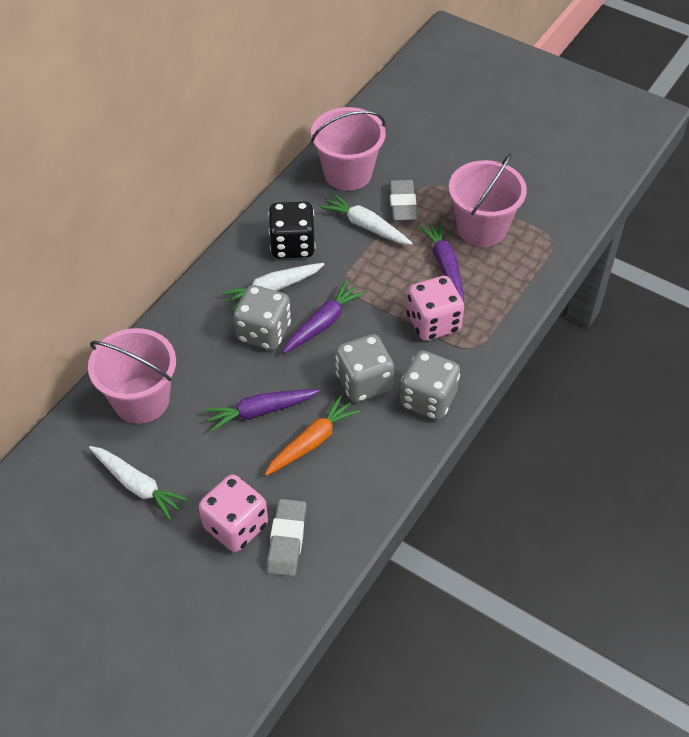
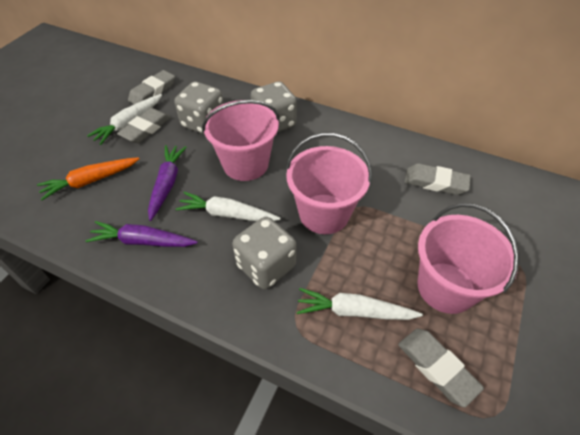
black dice: [268,201,316,259] = 1 -> none = 0
grey eraser: [267,499,306,577] [389,180,417,222] = 2 -> [117,108,171,143] [128,70,175,104] [398,329,484,407] [404,163,471,195] = 4
pink dice: [199,474,268,552] [407,276,464,341] = 2 -> none = 0
purple carrot: [204,389,320,432] [283,280,366,354] [418,221,464,301] = 3 -> [85,221,198,247] [148,145,187,221] = 2

